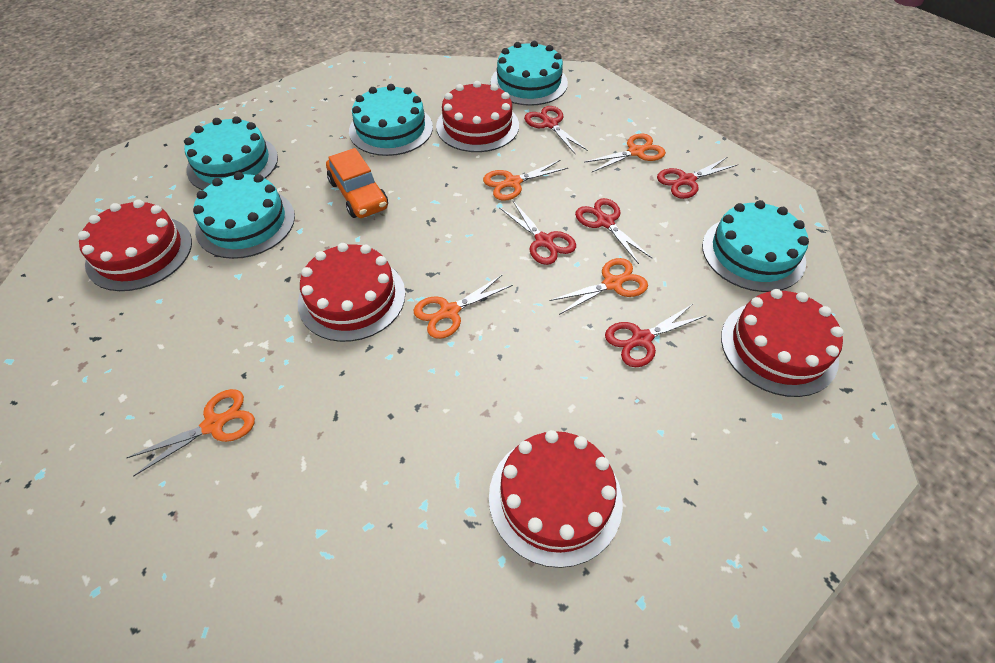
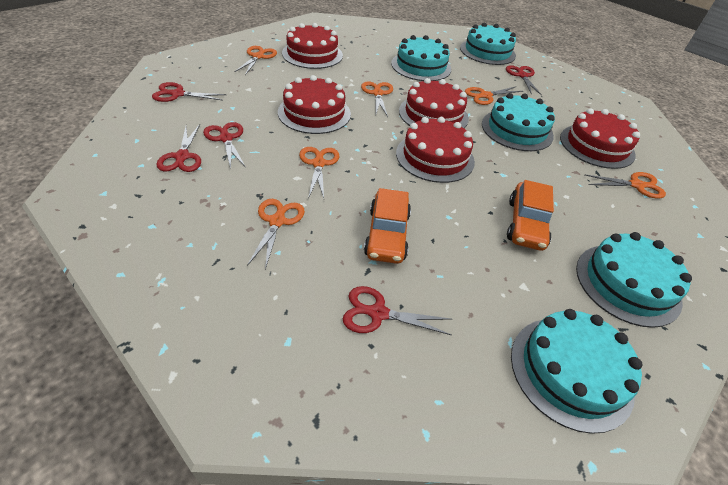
orange car: [326,148,388,218] = 1 -> [364,188,411,264] [507,180,554,251] = 2
orange scissors: [127,389,255,477] [413,274,513,339] [483,160,568,201] [549,258,648,315] [584,133,666,172] = 5 -> [234,46,277,75] [247,199,305,270] [299,147,339,198] [361,81,393,117] [465,87,523,105] [585,172,666,199] = 6

